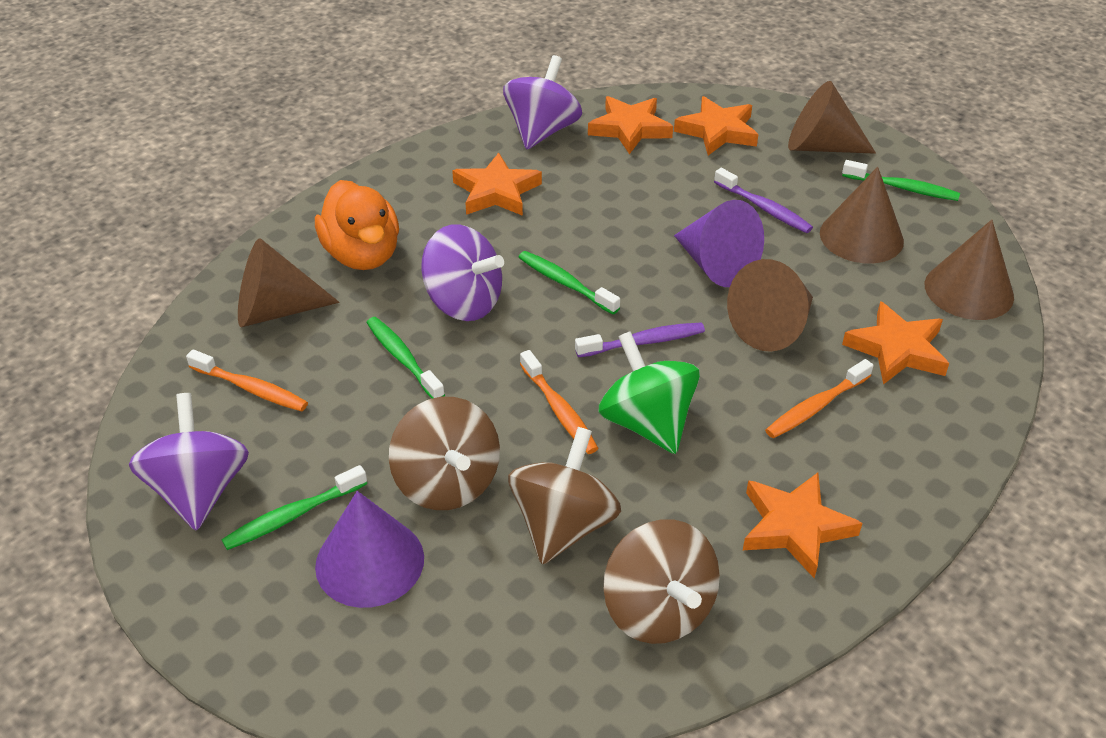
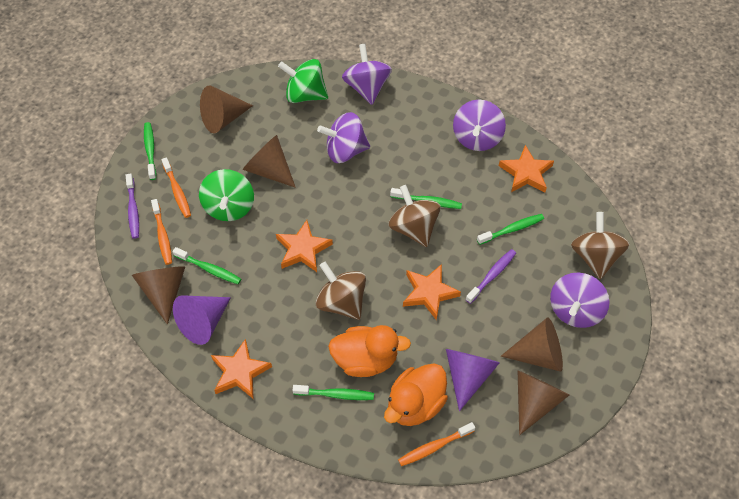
green spinning top: [598,331,700,454] = 1 -> [199,169,254,221] [278,59,328,103] = 2
green toothbrush: [221,465,367,550] [366,317,445,398] [519,251,620,314] [842,160,960,201] = 4 -> [144,122,156,180] [173,247,241,284] [293,385,374,400] [390,188,462,209] [477,214,544,245] = 5
orange duck: [315,180,399,270] = 1 -> [328,325,411,377] [384,363,448,426] = 2
orange star: [452,153,542,216] [588,96,673,154] [674,96,758,155] [743,473,862,578] [842,301,949,385] = 5 -> [211,339,272,399] [276,220,333,272] [403,264,461,320] [499,145,554,192] = 4
purple spinning top: [129,393,249,531] [421,224,504,321] [503,55,582,149] = 3 -> [317,112,370,163] [342,44,392,105] [453,100,506,151] [550,273,610,328] = 4

